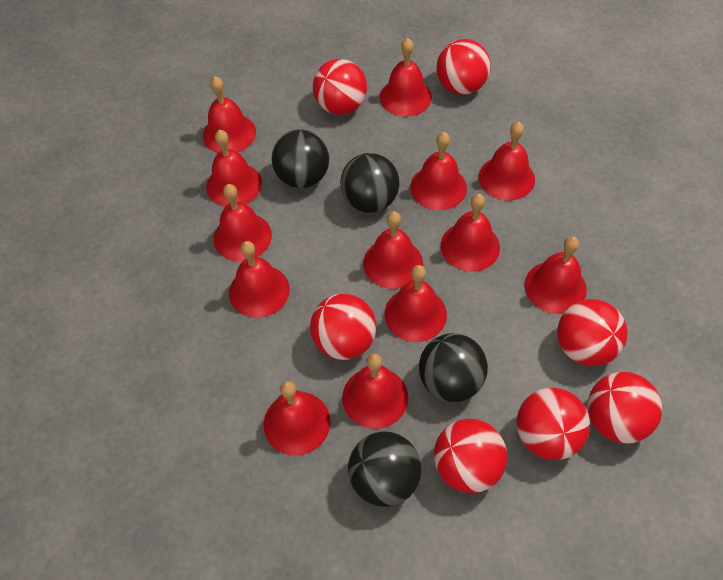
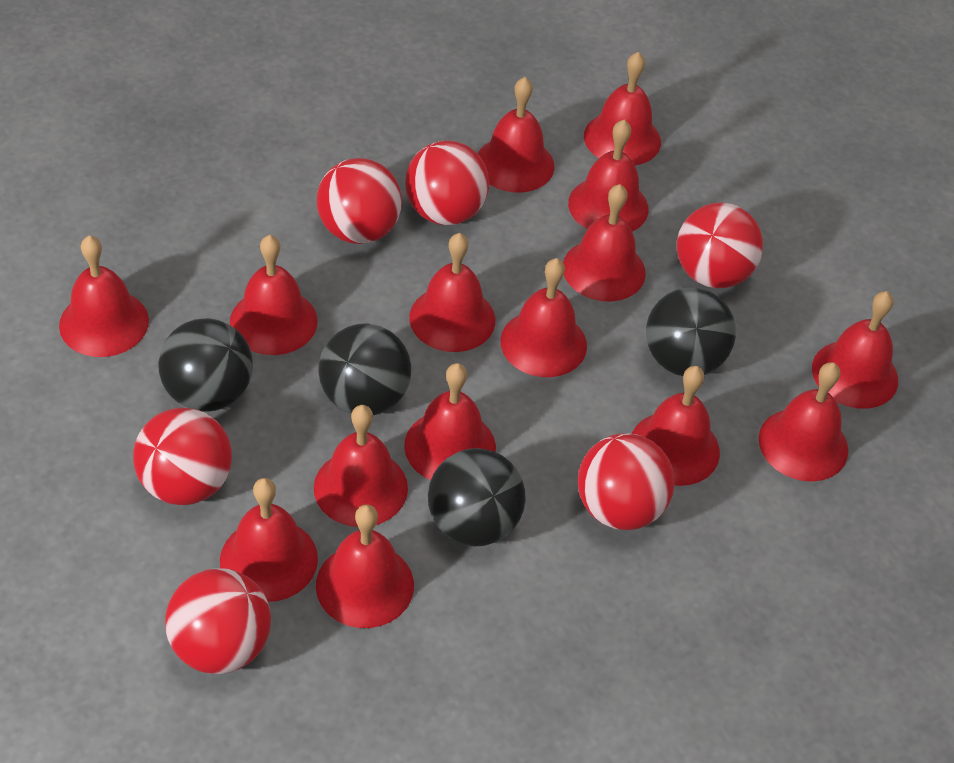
red ball: [310,294,376,360] [313,59,367,115] [434,419,507,493] [437,39,491,95] [517,388,590,460] [557,299,627,366] [587,372,662,444] = 7 -> [133,407,232,505] [165,568,271,674] [317,158,402,244] [405,141,489,225] [578,433,675,530] [677,202,763,288] = 6
red bell: [203,76,256,153] [206,130,262,207] [214,184,272,261] [229,241,290,318] [264,381,331,456] [342,353,408,429] [363,211,423,289] [380,38,432,117] [385,265,447,342] [410,132,467,210] [441,194,500,272] [479,122,535,200] [525,236,587,314] = 13 -> [59,235,149,357] [220,478,318,602] [230,235,318,355] [314,405,408,527] [316,504,414,628] [404,363,496,480] [409,233,495,352] [478,77,555,192] [500,258,587,377] [563,184,646,302] [568,120,649,231] [584,52,661,166] [632,366,720,486] [759,362,848,481] [812,291,898,409] = 15

